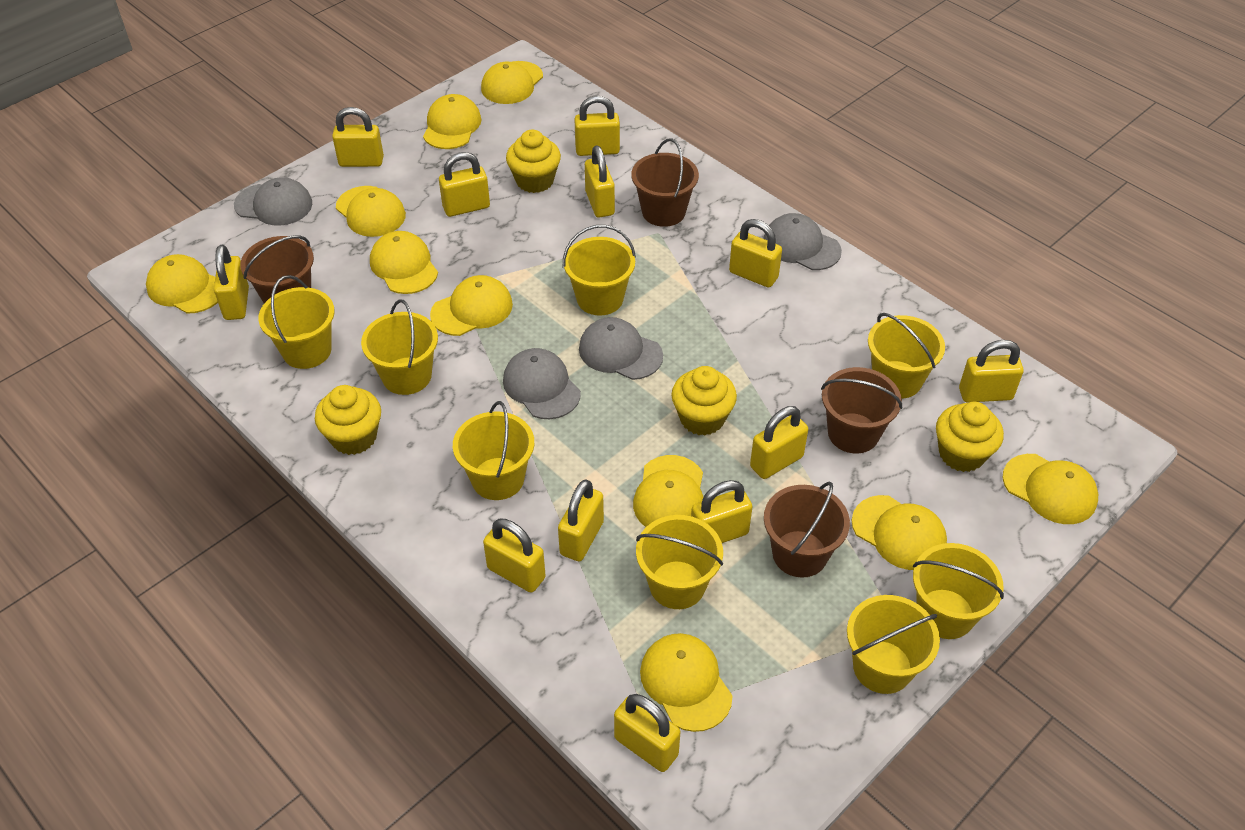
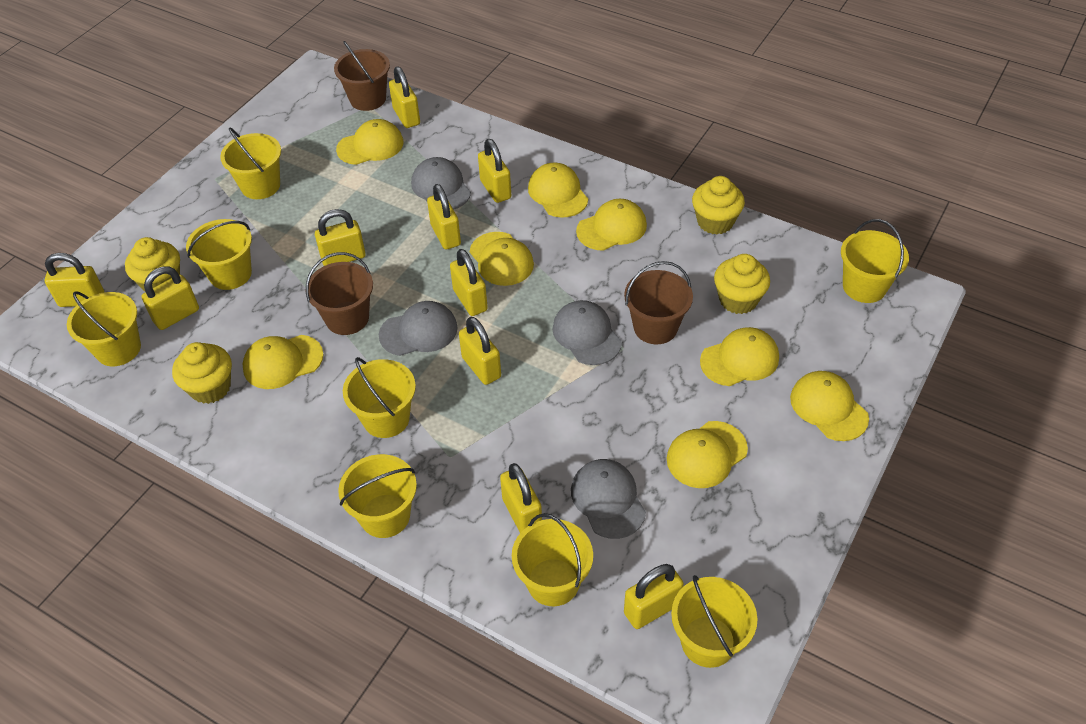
brown bucket: [240,236,314,303] [631,138,699,227] [764,481,850,578] [821,367,902,453] = 4 -> [306,252,373,335] [334,41,390,111] [624,261,693,344] = 3
yellow cap: [146,254,218,314] [336,186,406,237] [370,231,438,294] [423,94,482,149] [430,275,513,336] [481,61,543,104] [633,455,703,527] [640,633,733,732] [852,495,947,570] [1003,454,1098,524] = 10 -> [243,335,324,389] [336,119,404,165] [470,232,534,286] [528,163,588,218] [576,199,647,251] [667,421,748,488] [700,327,779,386] [790,371,869,441] = 8
yellow padlock: [214,245,249,320] [332,107,384,167] [439,152,490,217] [483,519,546,593] [558,479,604,561] [574,95,620,156] [585,145,615,218] [614,694,680,772] [691,480,752,543] [729,219,782,287] [750,406,808,479] [959,340,1023,402] = 12 -> [45,253,104,307] [141,267,199,330] [315,209,366,266] [389,66,420,128] [427,184,461,250] [450,249,488,316] [459,317,501,385] [478,139,511,203] [500,463,542,533] [624,564,684,629] = 10

